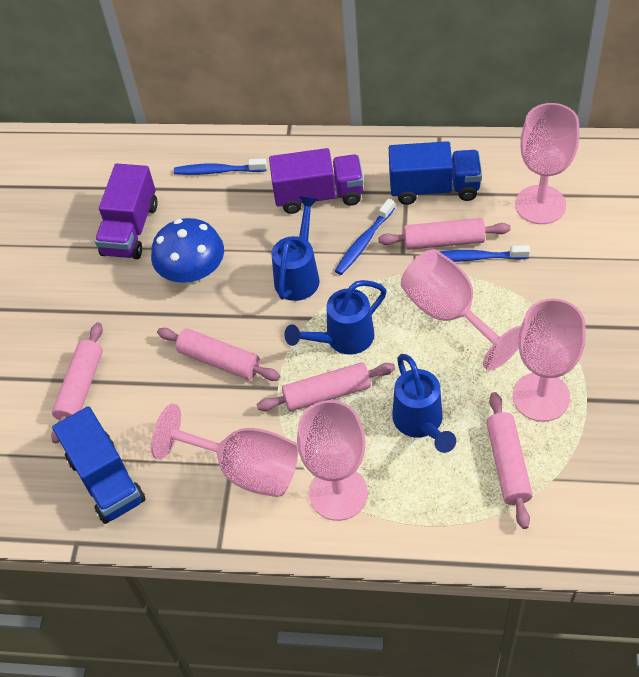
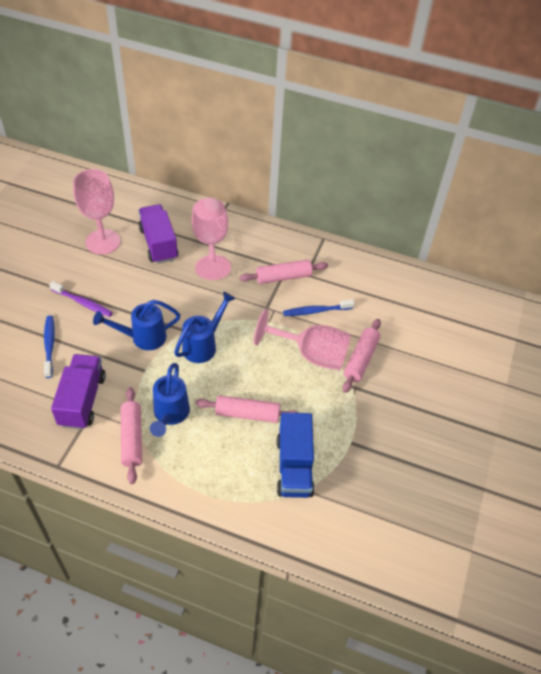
blue mushroom: [151,218,224,283] = 1 -> none = 0
blue toothbrush: [174,159,267,175] [335,199,395,275] [439,245,530,262] = 3 -> [44,315,55,378] [283,299,355,316] = 2
blue truck: [52,406,146,524] [389,141,482,205] = 2 -> [277,412,315,498] = 1
pink goblet: [151,403,298,497] [297,400,368,521] [401,249,521,371] [513,298,586,422] [515,103,579,224] = 5 -> [73,169,120,255] [192,198,231,280] [254,309,351,370] = 3
pink rolling pin: [51,322,103,444] [157,328,280,381] [257,362,395,411] [378,218,511,250] [486,392,533,529] = 5 -> [121,387,142,484] [195,395,298,423] [239,260,328,284] [343,319,381,393] = 4
purple toothbrush: none = 0 -> [49,281,113,317] = 1

